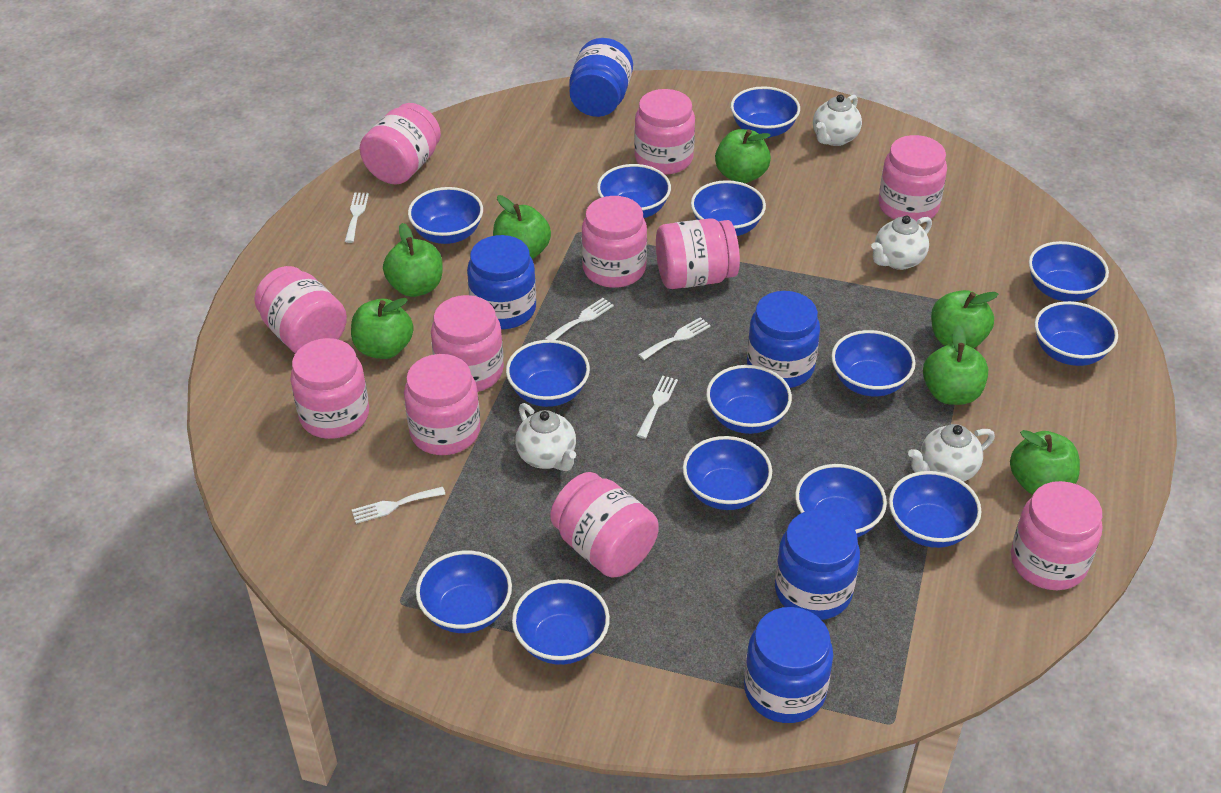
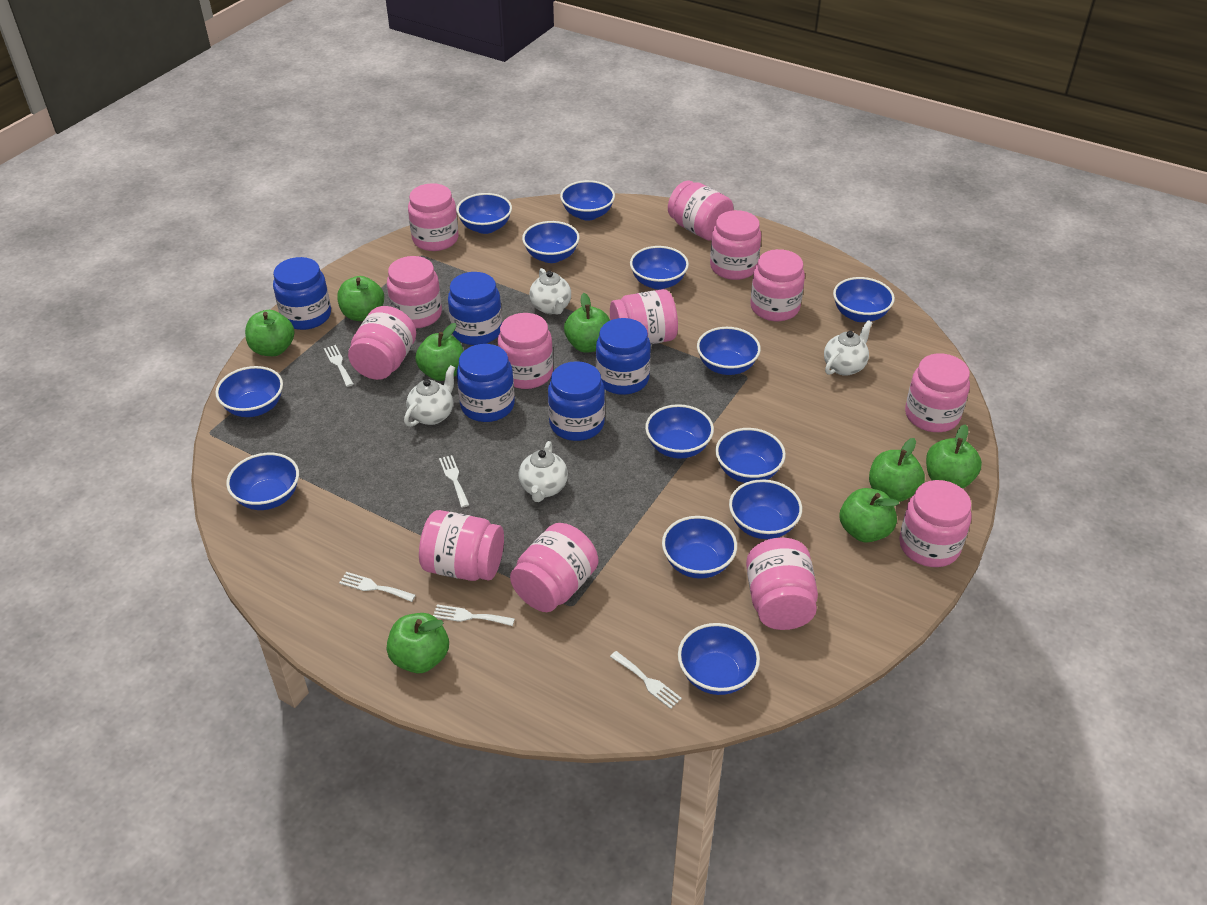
blue bowl: [408,187,483,244] [416,551,512,633] [506,340,590,407] [512,579,610,665] [597,164,671,218] [683,436,772,510] [691,180,766,236] [706,365,792,434] [731,86,800,138] [795,464,887,538] [831,330,916,396] [889,471,982,548] [1029,241,1109,302] [1034,301,1118,366] = 14 -> [215,366,283,417] [226,453,299,510] [456,193,512,234] [522,221,580,263] [560,180,615,221] [630,246,689,289] [645,404,714,459] [662,516,737,579] [678,623,760,695] [697,327,761,375] [715,428,786,483] [729,479,802,539] [833,277,895,322] = 13
green apple: [351,298,414,359] [383,223,443,297] [493,195,551,259] [715,129,771,183] [923,325,988,405] [931,290,998,348] [1010,430,1080,495] = 7 -> [245,310,295,356] [337,276,384,321] [387,613,449,673] [415,323,464,381] [564,293,610,353] [840,488,899,543] [869,438,925,502] [926,424,982,489] = 8
pink jar: [254,266,347,353] [290,338,369,439] [360,103,441,184] [404,354,480,455] [431,295,504,392] [550,472,659,578] [581,196,647,288] [634,89,695,175] [656,218,740,289] [878,135,947,221] [1011,481,1102,590] = 11 -> [348,306,416,380] [387,256,442,328] [408,183,459,251] [419,510,504,581] [498,313,553,389] [510,523,598,612] [610,289,678,344] [668,180,734,240] [710,210,761,280] [746,537,818,630] [750,249,805,321] [899,480,972,567] [905,353,970,432] = 13

